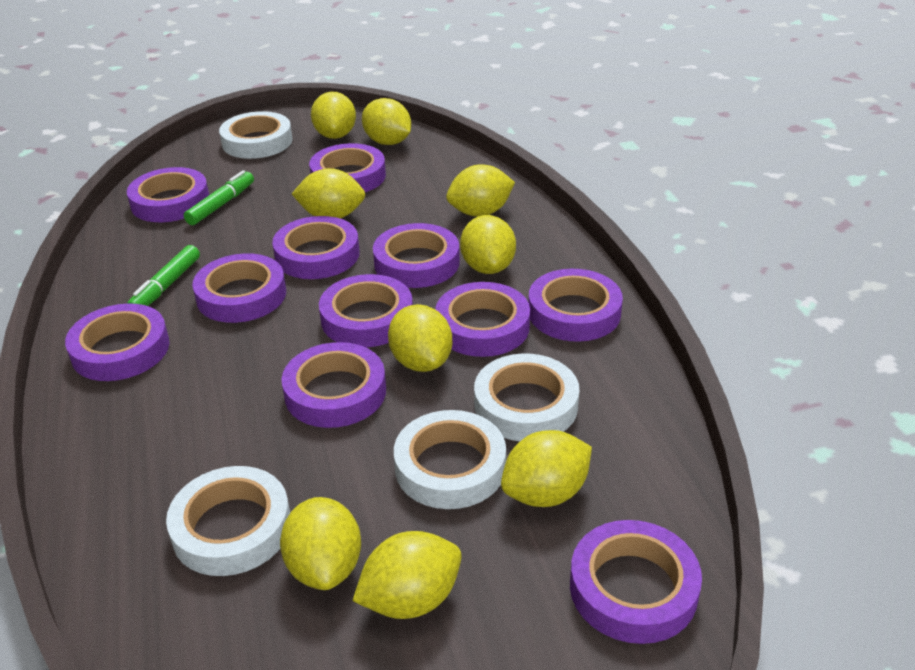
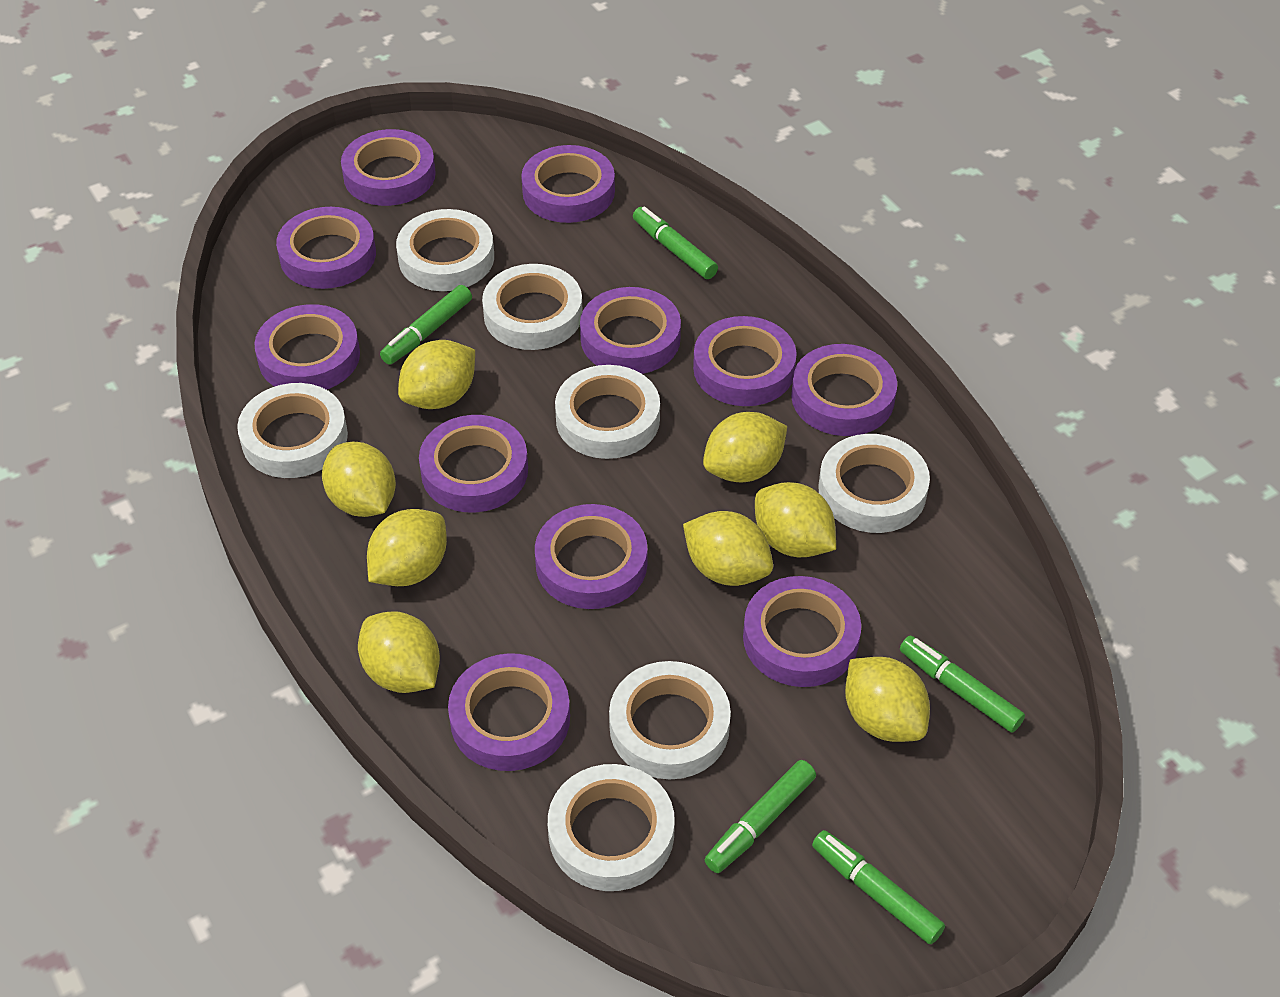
green marker: [127,245,200,306] [184,170,254,225] = 2 -> [380,285,472,365] [633,207,718,279] [704,760,816,873] [812,830,945,944] [900,636,1025,733] = 5
white tape: [166,466,290,576] [219,111,293,159] [394,410,506,509] [474,354,579,441] = 4 -> [237,383,348,478] [396,209,494,291] [482,264,583,350] [548,764,675,891] [555,365,660,459] [609,661,731,779] [818,434,930,533] = 7
yellow lemon: [280,497,361,590] [292,168,365,219] [311,92,356,139] [353,531,462,619] [362,98,411,145] [388,304,452,372] [446,165,515,217] [460,215,516,274] [501,430,592,507] = 9 -> [322,442,396,517] [358,612,440,693] [367,509,447,586] [398,340,475,409] [683,511,773,586] [703,412,787,482] [755,482,836,558] [845,657,930,742] = 8

